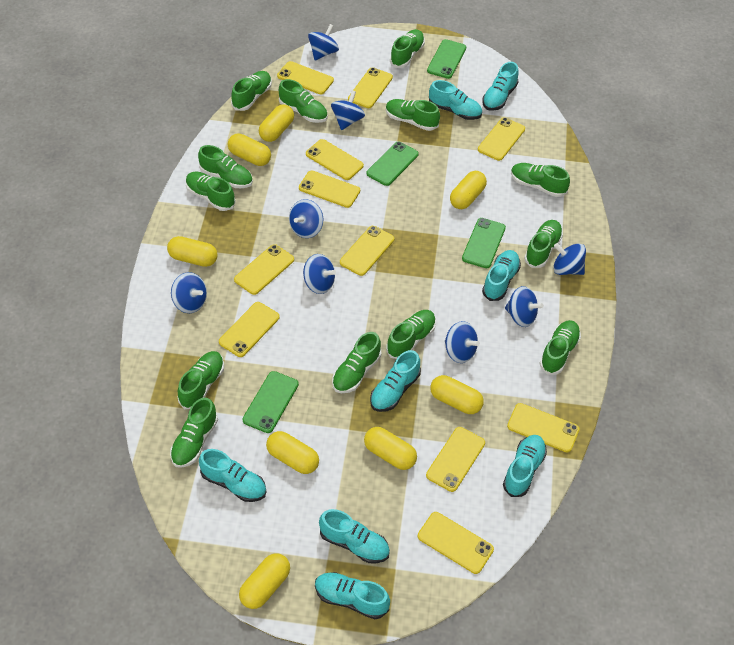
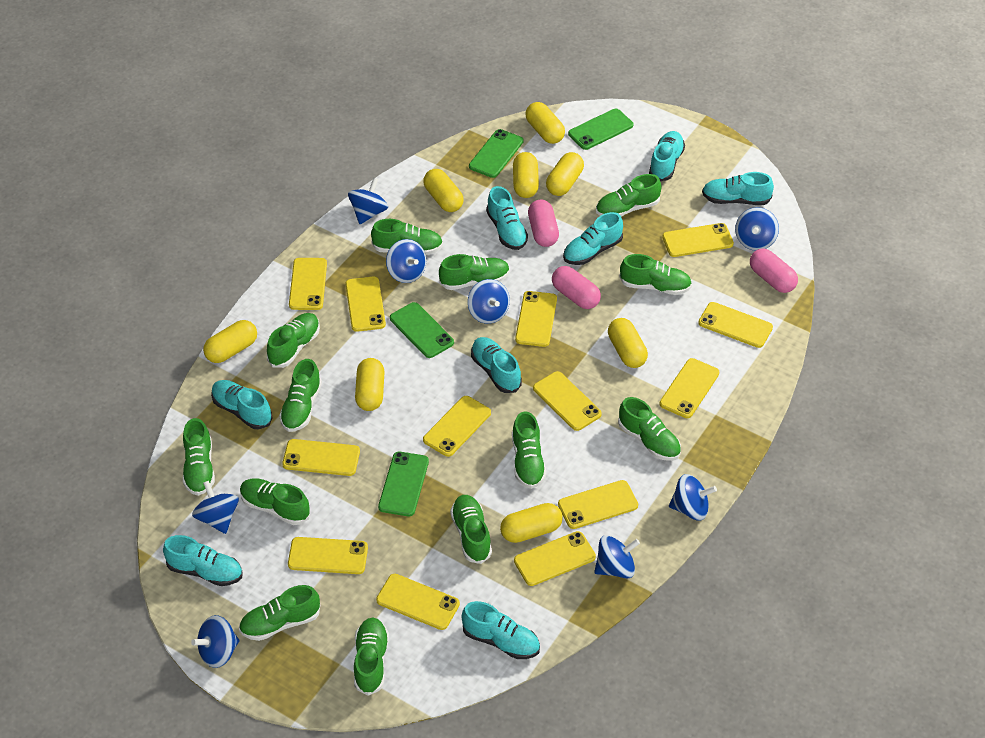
pink capsule: none = 0 -> [528,200,559,247] [552,266,601,309] [750,249,798,293] = 3
yellow phone: [219,302,280,357] [234,244,294,295] [277,61,334,94] [299,171,360,208] [306,139,364,180] [340,226,394,276] [348,67,393,108] [418,512,494,574] [426,427,485,492] [478,117,525,161] [507,403,579,452] = 11 -> [282,439,360,476] [288,537,368,574] [289,258,327,310] [345,276,386,332] [376,574,460,630] [423,396,491,457] [514,531,596,586] [515,291,557,347] [533,371,602,431] [558,480,638,529] [659,358,719,418] [662,223,734,257] [698,302,773,348] = 13

